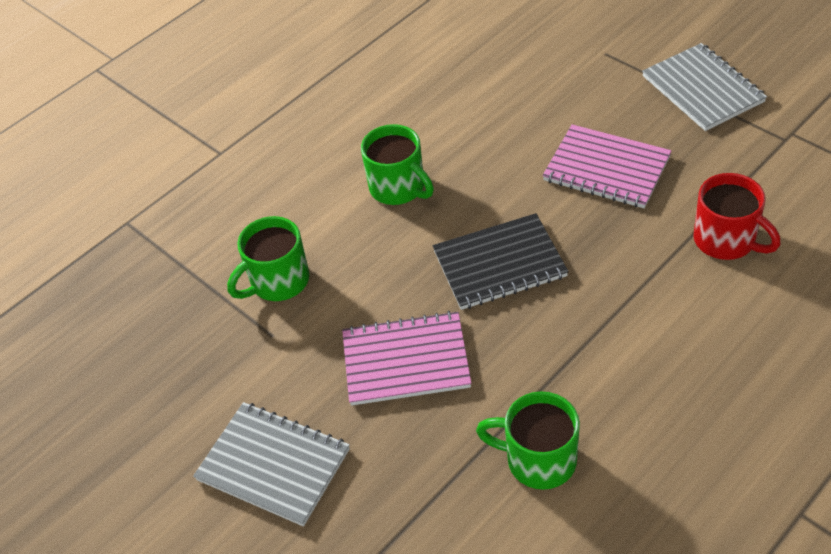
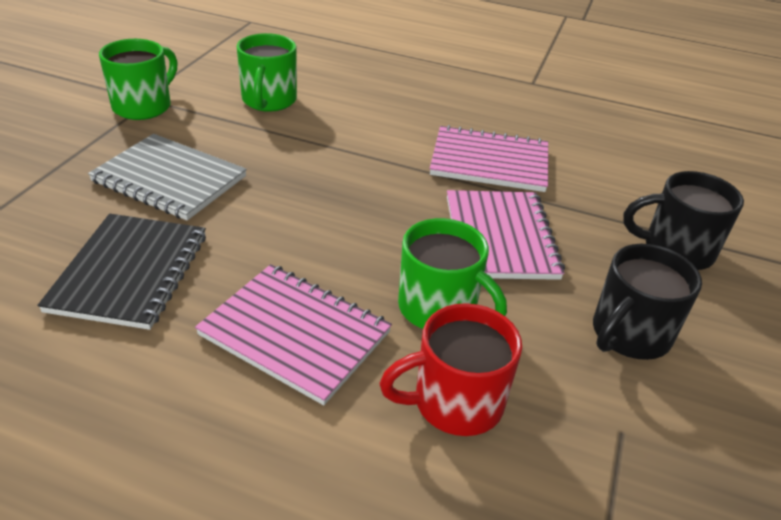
black mug: none = 0 -> [593,244,702,360] [623,171,744,270] = 2
grey notebook: [193,402,350,527] [642,43,767,131] = 2 -> [88,134,247,221] = 1
pink notebook: [342,311,472,406] [543,124,672,208] = 2 -> [195,264,392,405] [430,125,548,192] [447,190,565,280] = 3

